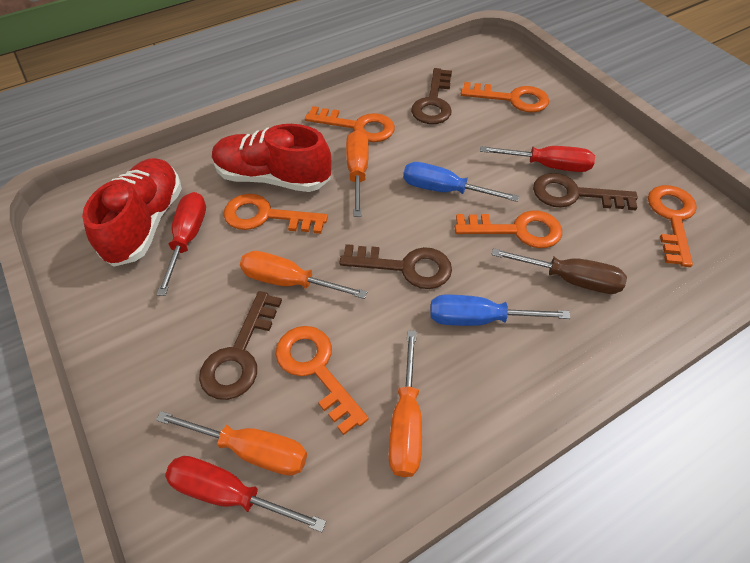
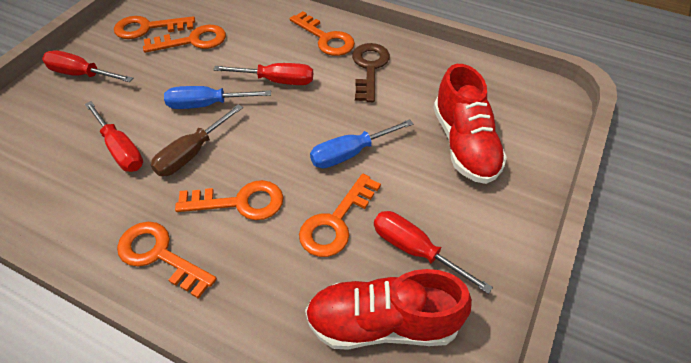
brown key: [199,291,282,400] [339,244,452,289] [411,68,452,124] [533,173,638,210] = 4 -> [352,43,390,102] = 1
orange screwdriver: [156,411,307,476] [240,251,367,299] [346,130,369,217] [389,330,422,477] = 4 -> none = 0
red screwdriver: [157,192,206,296] [165,456,326,532] [480,146,595,172] = 3 -> [42,50,133,82] [85,101,143,172] [213,63,313,85] [374,211,493,294] = 4

